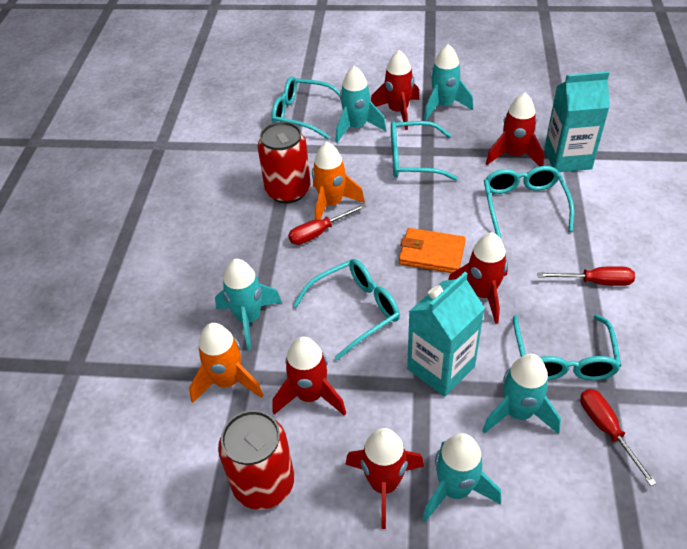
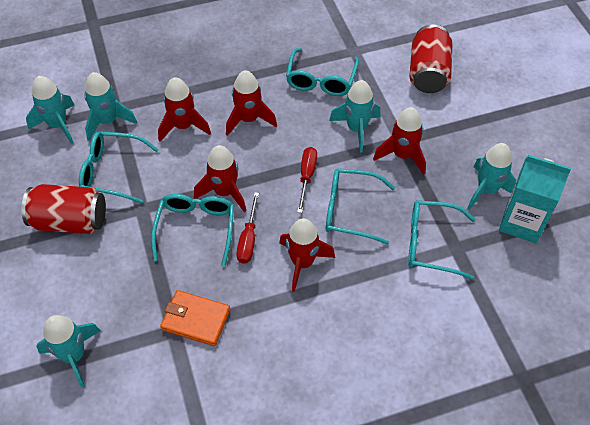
orange rocket: [189,323,263,403] [312,142,365,220] = 2 -> none = 0
red screwdriver: [288,203,366,245] [537,266,635,286] [580,389,657,486] = 3 -> [236,192,259,264] [297,147,317,213] = 2
turquoise carton: [407,272,485,397] [544,71,610,172] = 2 -> [499,155,571,243] = 1

